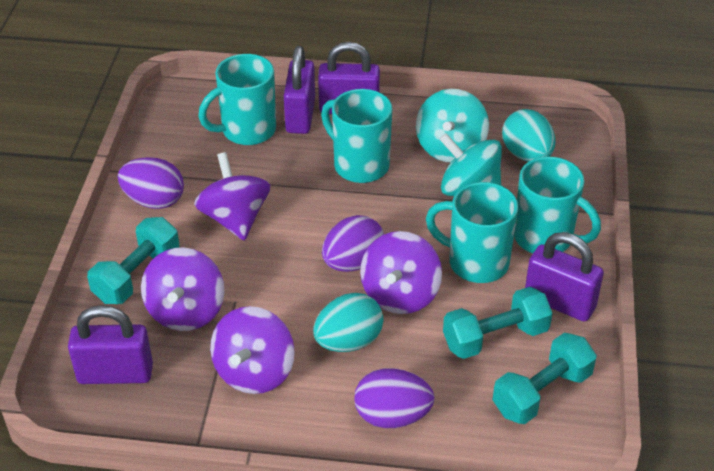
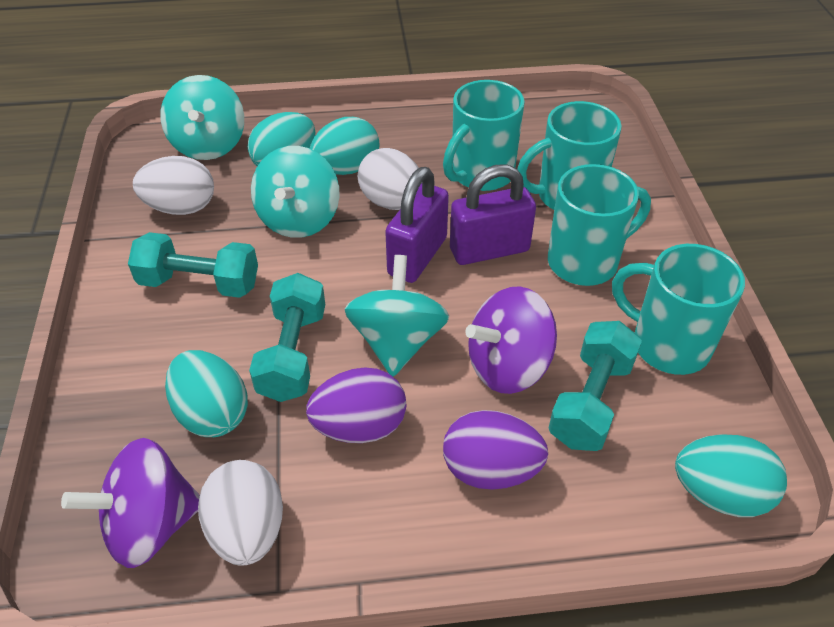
purple egg: [118,157,184,209] [322,215,384,272] [354,368,435,428] = 3 -> [306,367,406,443] [443,410,548,490] = 2
purple padlock: [68,305,153,384] [284,46,315,134] [318,42,380,114] [525,232,604,322] = 4 -> [385,167,449,283] [450,165,536,265] = 2
purple spinning top: [141,247,225,331] [194,152,270,241] [210,306,295,394] [360,231,442,314] = 4 -> [61,438,200,568] [465,286,557,394] = 2
turquoise egg: [313,293,384,352] [502,109,555,162] = 2 -> [165,350,248,437] [248,112,315,166] [310,117,380,175] [675,434,787,517] = 4
turquoise spinning top: [416,89,489,162] [439,133,502,196] = 2 -> [160,75,244,160] [251,146,340,238] [344,255,450,377] = 3
white egg: none = 0 -> [133,156,214,215] [198,460,283,565] [357,148,419,210] = 3

